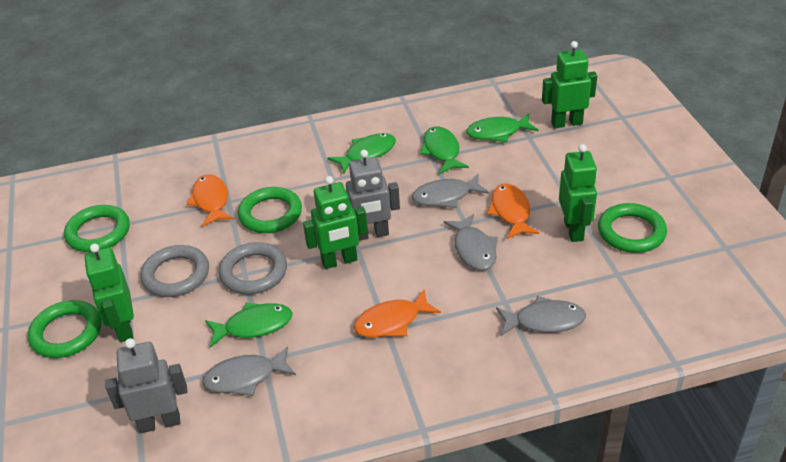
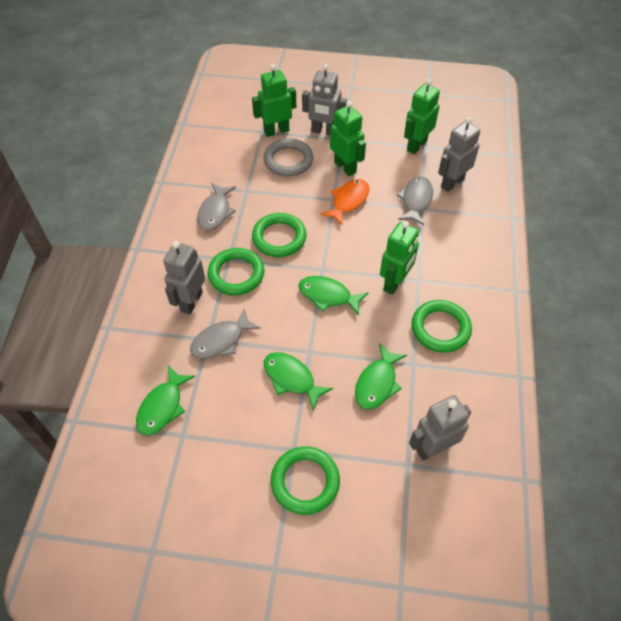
grey fish: [202,346,296,396] [412,174,489,208] [444,214,498,270] [496,296,586,336] = 4 -> [190,309,261,359] [197,183,236,231] [396,177,433,225] = 3
grey ring: [140,245,209,297] [219,242,287,294] = 2 -> [263,138,313,177] = 1
grey robot: [105,338,188,433] [346,150,400,241] = 2 -> [163,241,205,315] [302,64,347,135] [409,395,471,461] [438,117,480,192] = 4
orange fish: [186,174,233,227] [354,290,441,337] [487,184,539,239] = 3 -> [320,179,369,225] = 1

